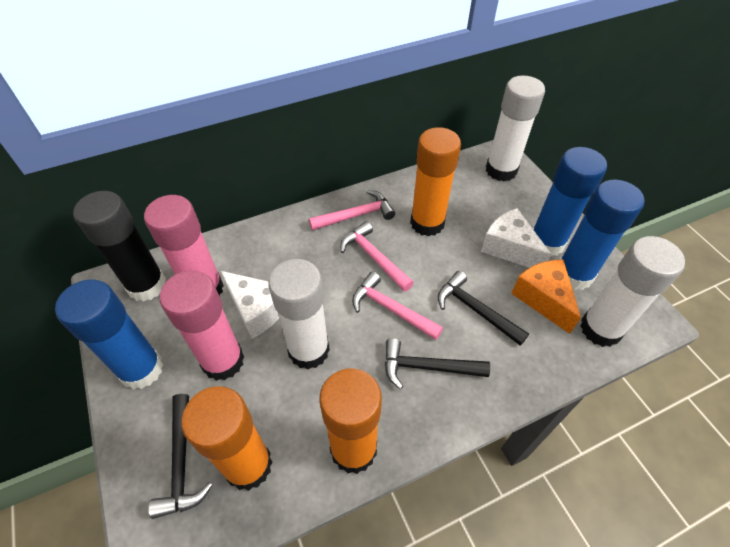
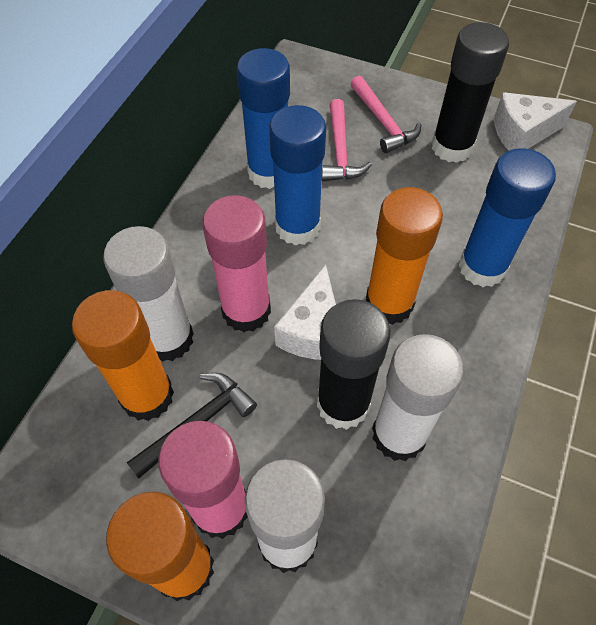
black glue stick: [73,191,166,302] = 1 -> [317,299,391,430] [432,22,509,163] = 2
black hammer: [148,394,213,519] [385,338,490,389] [438,271,529,346] = 3 -> [127,373,257,478] = 1
orange cheese: [511,259,581,334] = 1 -> none = 0
pink hammer: [309,190,395,231] [340,221,414,292] [352,272,443,340] = 3 -> [322,99,372,181] [351,76,421,153] = 2

